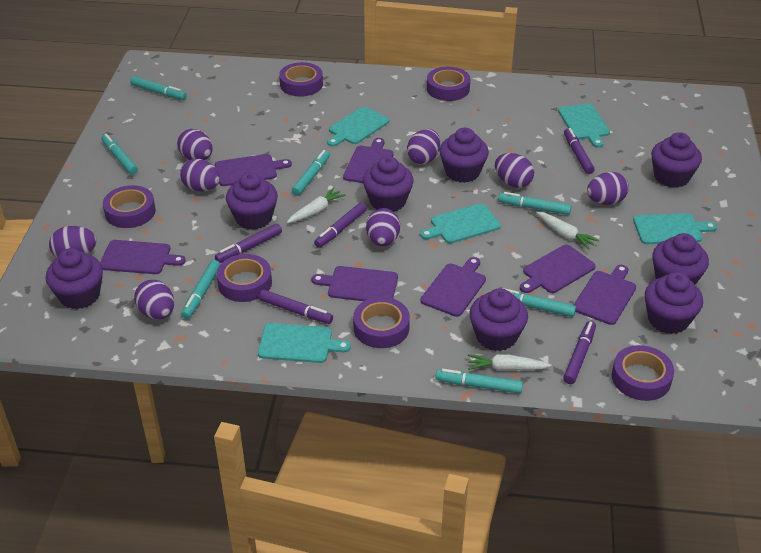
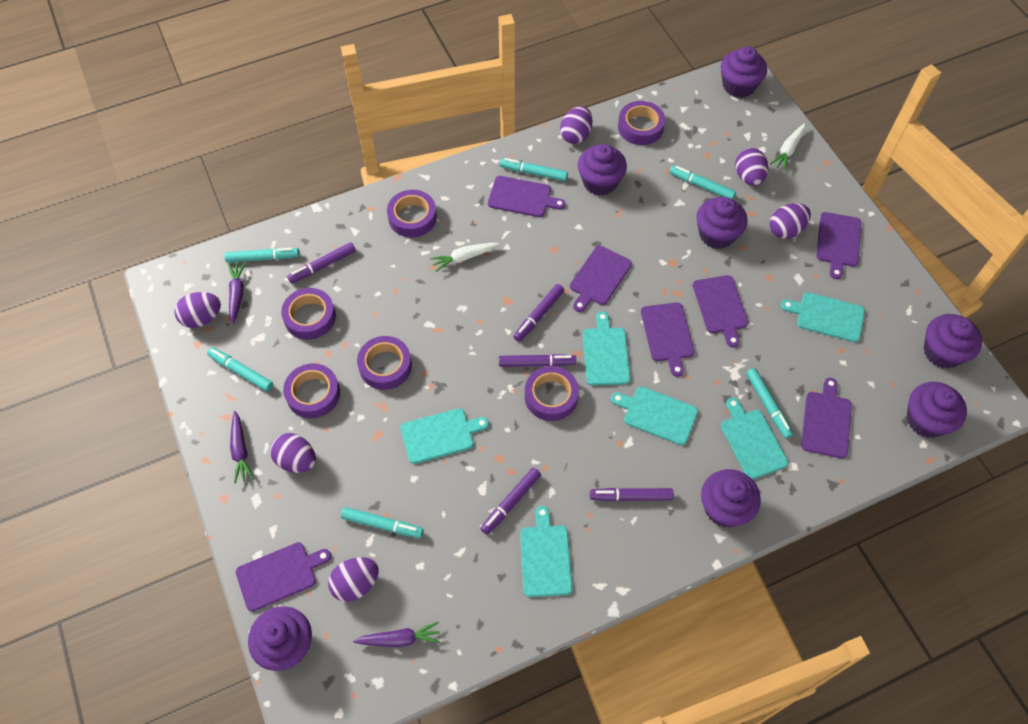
purple carrot: none = 0 -> [228,262,246,325] [230,411,254,484] [353,621,441,647] = 3
purple cupcake: [45,248,103,309] [226,172,278,230] [363,156,413,212] [439,128,489,183] [469,288,528,351] [645,272,703,334] [651,132,702,188] [652,233,709,285] = 8 -> [248,606,312,671] [578,144,627,196] [696,197,748,249] [701,469,761,527] [721,46,767,98] [907,382,967,438] [924,314,982,369] = 7
purple egg: [49,226,97,258] [134,280,174,319] [177,129,213,160] [180,159,220,192] [366,208,400,246] [407,129,440,164] [495,153,534,188] [587,172,629,205] = 8 -> [175,292,221,328] [270,433,316,473] [328,557,379,602] [560,106,593,144] [735,148,768,186] [770,203,811,239] = 6
turquoise cutting board: [258,323,351,363] [327,107,389,147] [420,203,501,243] [558,104,610,148] [633,213,717,244] = 5 -> [401,408,489,464] [520,506,572,597] [583,311,630,386] [611,386,698,445] [721,398,788,480] [781,292,865,342] = 6
turquoise marker: [101,134,138,175] [130,76,187,100] [181,260,220,319] [292,150,330,196] [435,369,523,394] [498,192,571,215] [502,288,576,317] = 7 -> [207,347,273,392] [224,248,299,263] [341,507,423,538] [500,158,568,181] [669,165,736,200] [746,368,793,439] = 6
white carrot: [287,188,346,223] [468,354,551,371] [536,211,599,250] = 3 -> [430,243,499,272] [770,123,806,171] = 2

